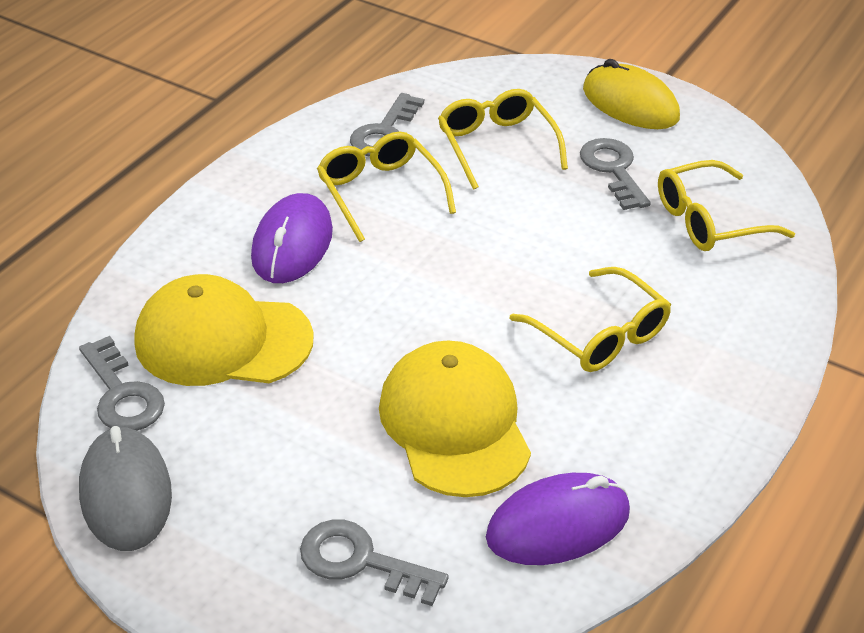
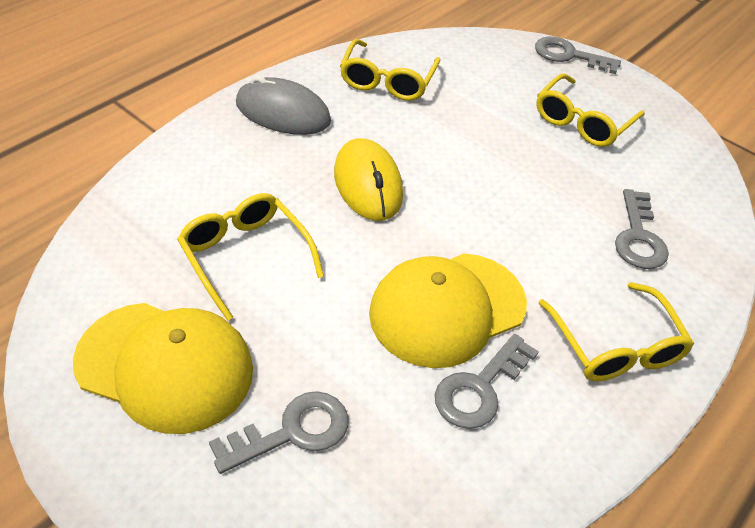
purple mouse: [251,193,333,283] [486,473,630,565] = 2 -> none = 0

